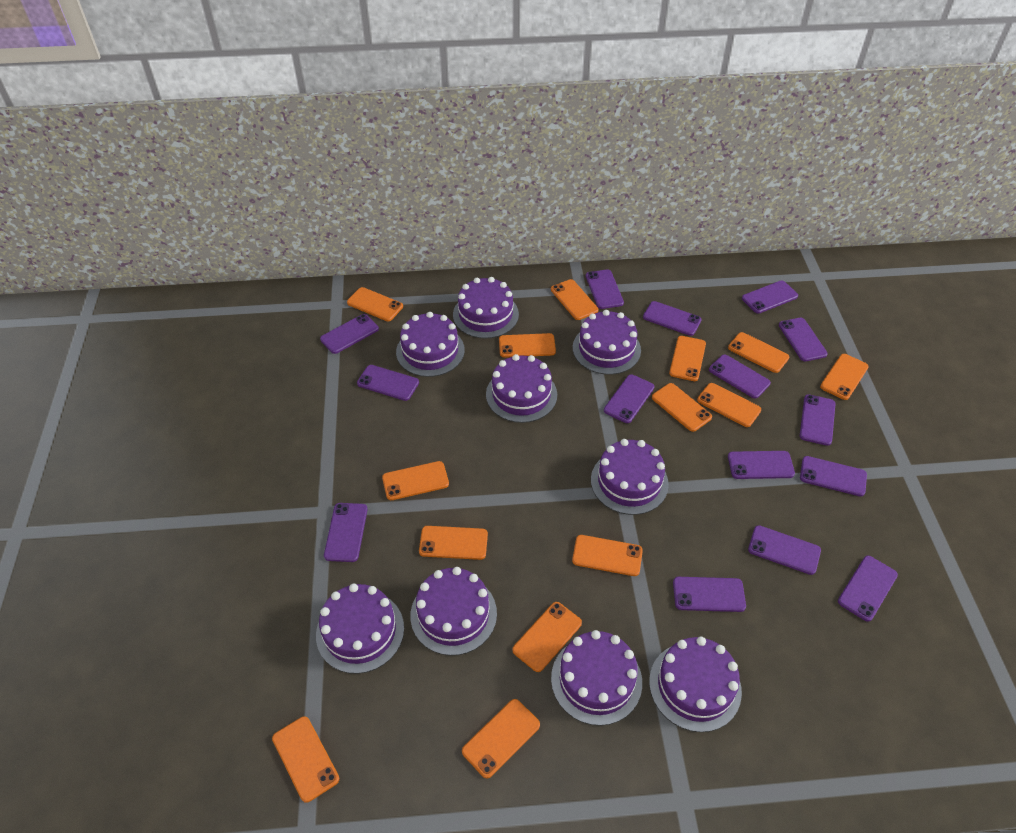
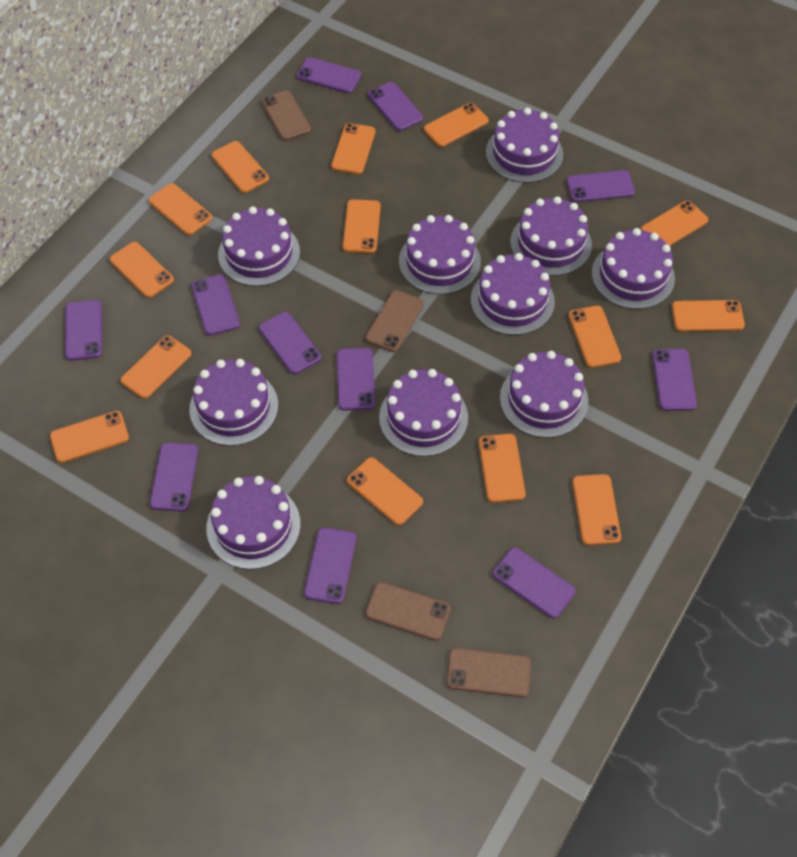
brown phone: none = 0 -> [261,90,311,141] [365,290,424,352] [365,582,451,641] [447,648,531,697] = 4
purple cake: [316,584,404,674] [396,312,465,377] [410,567,497,656] [453,277,519,339] [486,354,557,423] [551,630,642,726] [573,310,641,375] [591,439,669,515] [649,637,742,732] = 9 -> [189,359,278,446] [206,476,301,569] [218,206,300,286] [379,369,468,457] [399,215,481,295] [471,253,555,335] [486,108,563,183] [500,351,588,438] [510,197,592,276] [592,228,675,309] = 10
purple phone: [320,314,379,354] [324,503,368,562] [357,365,419,401] [586,269,624,309] [604,374,654,423] [643,301,702,336] [673,577,746,612] [709,354,771,398] [728,451,795,479] [742,281,798,313] [748,525,821,575] [779,318,828,361] [800,394,836,446] [800,456,867,496] [838,556,898,622] = 15 -> [65,300,102,361] [150,442,199,511] [191,275,240,336] [259,312,321,374] [297,57,361,93] [304,527,357,604] [337,348,375,411] [368,82,423,131] [493,547,576,618] [566,170,635,202] [652,349,697,411] = 11

